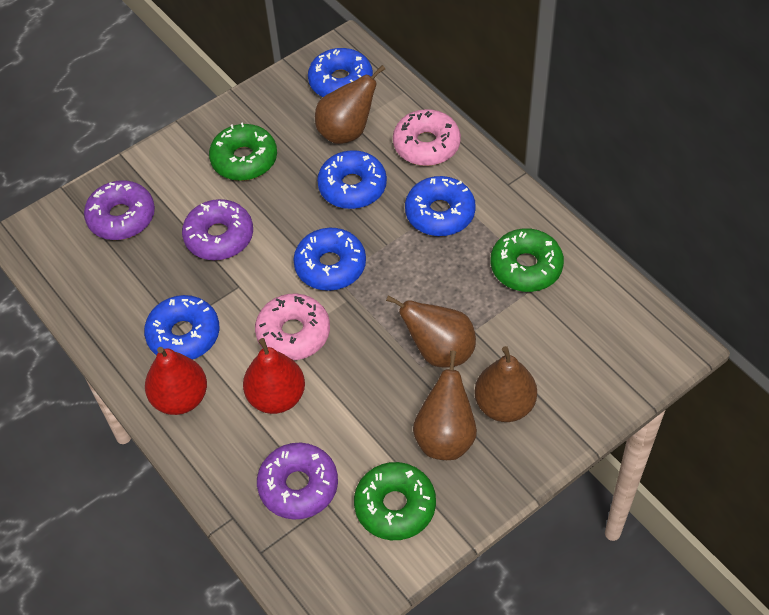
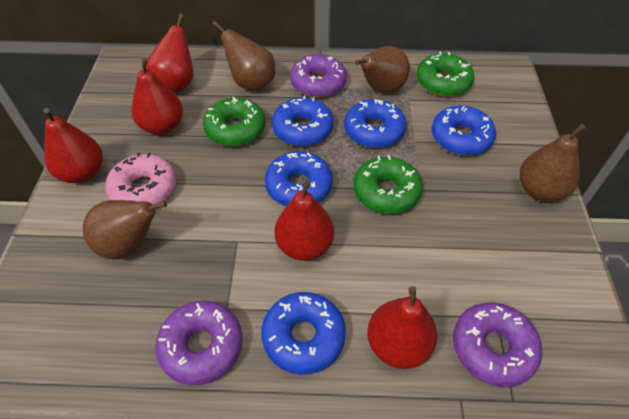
pink donut: [255,293,330,360] [393,109,461,166] = 2 -> [105,153,176,205] = 1
red pear: [145,347,207,415] [243,338,305,414] = 2 -> [43,108,103,183] [132,58,183,135] [146,14,194,93] [274,180,334,261] [367,286,437,369] = 5

